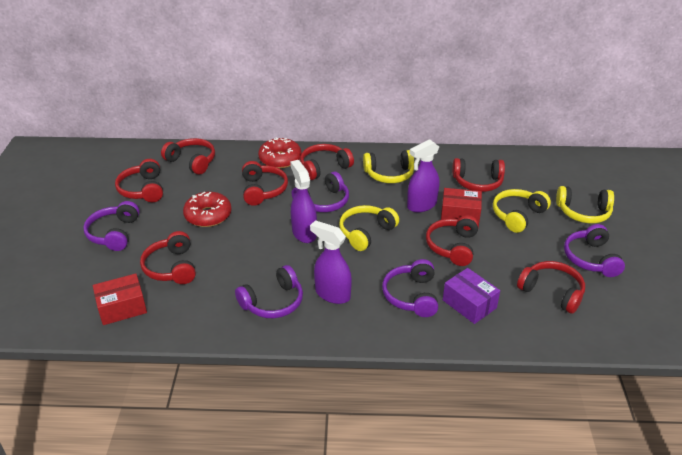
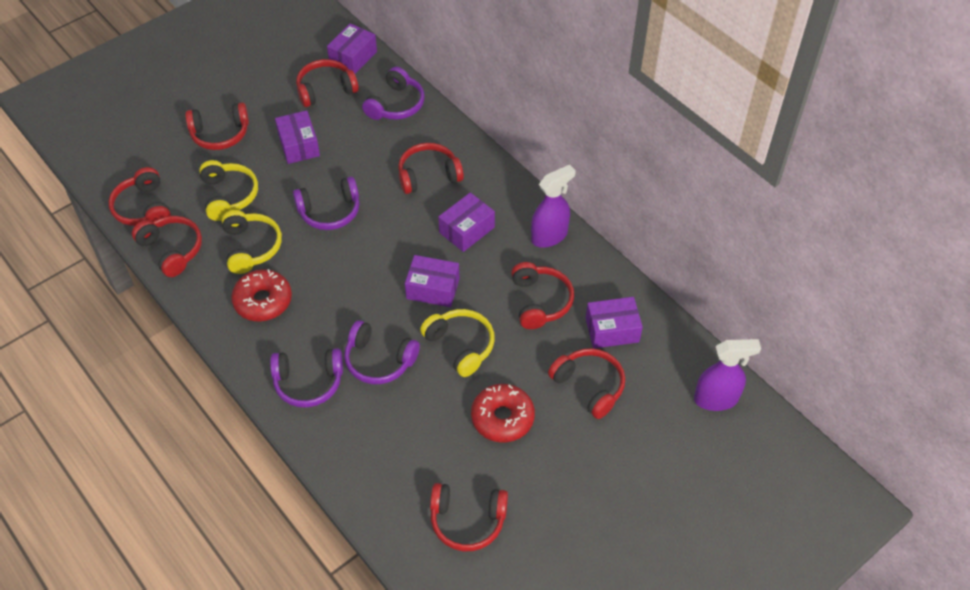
purple box: [443,268,500,324] = 1 -> [275,110,320,164] [327,23,377,74] [405,255,460,307] [438,193,495,252] [586,297,643,348] = 5
purple headphones: [83,201,139,251] [235,265,303,318] [292,172,349,212] [382,259,438,317] [564,224,625,277] = 5 -> [270,348,343,407] [293,177,359,230] [344,320,420,384] [362,67,425,120] = 4
purple spray bottle: [290,160,317,243] [310,220,352,304] [407,139,439,212] = 3 -> [531,164,576,248] [694,339,761,411] = 2
red box: [93,274,147,325] [441,188,482,223] = 2 -> none = 0
yellow headphones: [339,205,399,251] [363,150,414,183] [493,189,551,233] [556,186,614,223] = 4 -> [199,160,258,221] [222,210,282,274] [420,309,495,377] = 3

